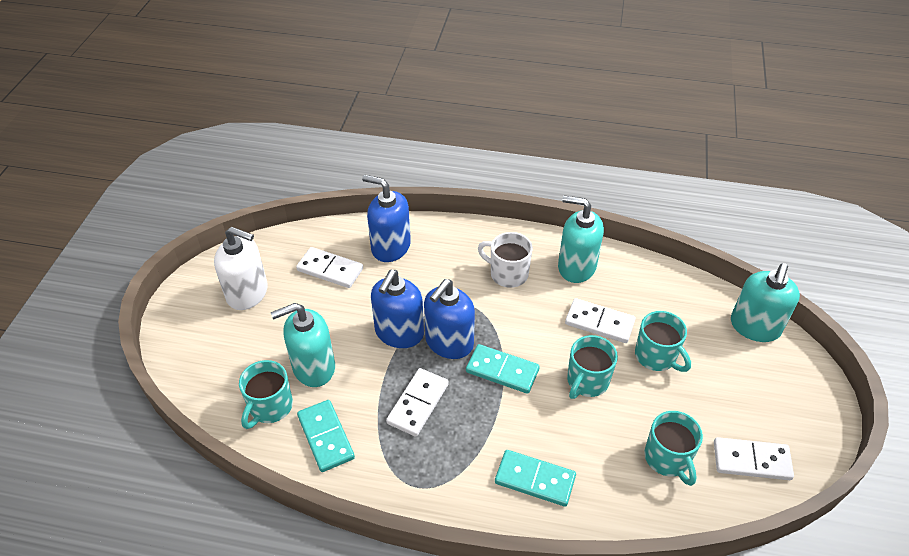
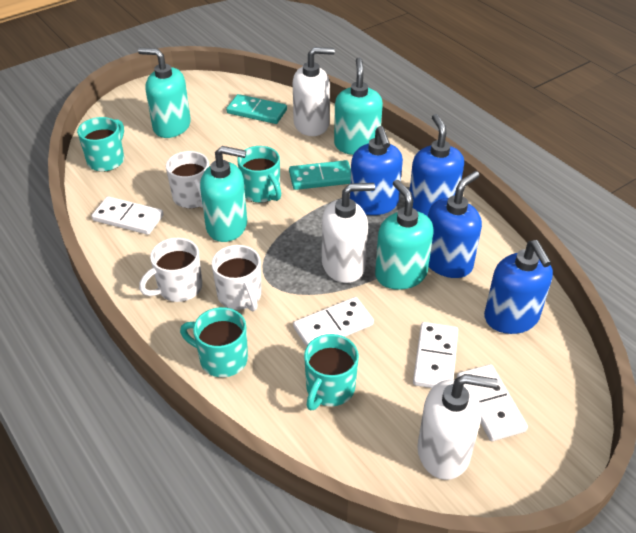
blue soap dispenser: [362,175,411,262] [371,270,424,348] [424,279,475,359] = 3 -> [350,126,403,215] [409,114,464,217] [428,171,482,278] [484,240,553,334] = 4
turquoise domino: [297,400,355,472] [466,344,540,394] [495,450,576,507] = 3 -> [226,94,287,124] [289,160,351,190] = 2
turquoise soap dispenser: [271,303,335,387] [558,196,604,283] [731,263,800,342] = 3 -> [138,48,191,138] [200,146,247,242] [334,57,383,155] [375,180,434,290] = 4
white mug: [478,232,533,288] = 1 -> [139,238,202,302] [166,151,209,208] [212,245,262,311] = 3
white soap dispenser: [214,227,268,310] = 1 -> [293,47,335,136] [322,183,375,283] [418,374,498,480] = 3

